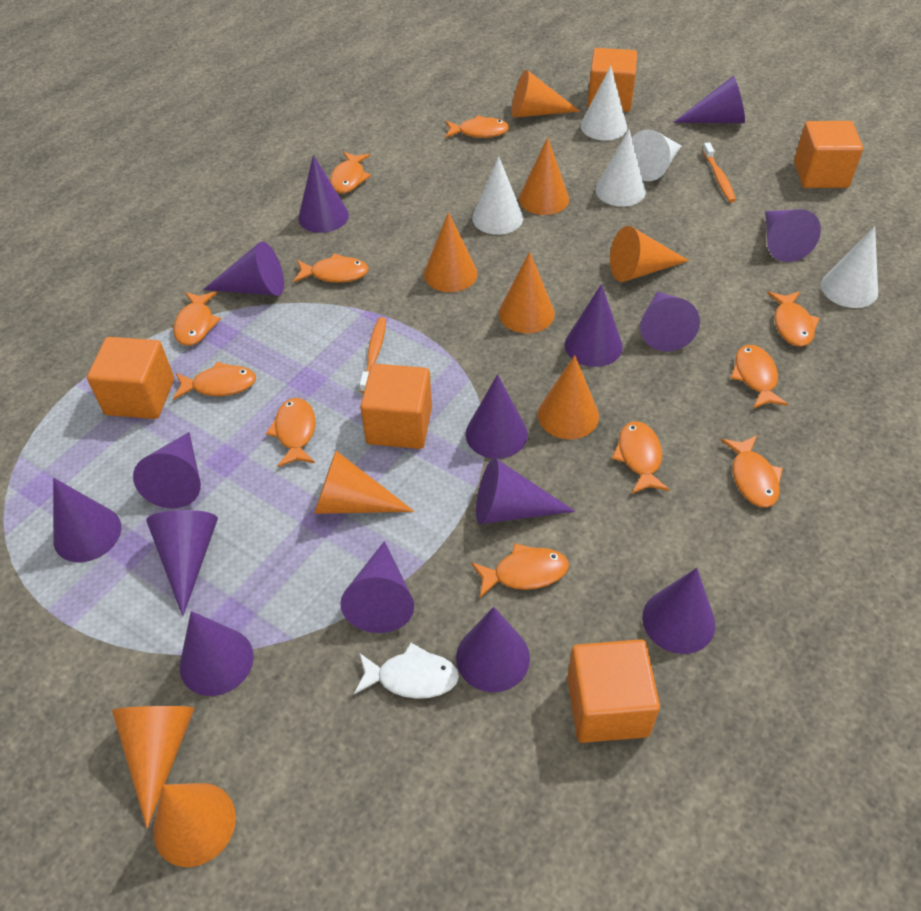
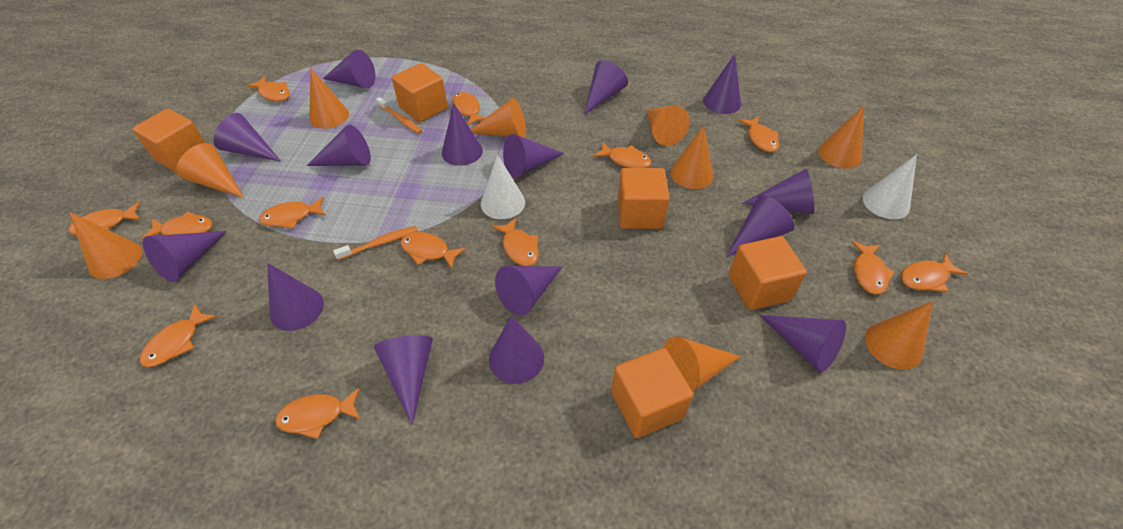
orange fish: [173,291,221,346] [173,361,256,400] [266,398,316,467] [294,253,369,283] [330,152,371,193] [445,115,509,138] [471,543,569,598] [612,421,670,494] [721,435,783,508] [731,345,789,409] [767,291,820,347] = 11 -> [69,202,140,235] [140,304,217,367] [142,211,213,240] [247,76,290,102] [259,197,326,229] [275,387,360,439] [400,232,466,269] [451,92,486,126] [492,218,539,266] [593,142,652,168] [738,117,779,152] [851,240,895,295] [901,253,967,292] = 13
white cone: [472,156,523,235] [581,65,627,140] [596,129,646,207] [632,129,681,181] [821,226,878,308] = 5 -> [481,154,525,219] [863,154,917,219] = 2
white fish: [354,643,459,699] = 1 -> none = 0

